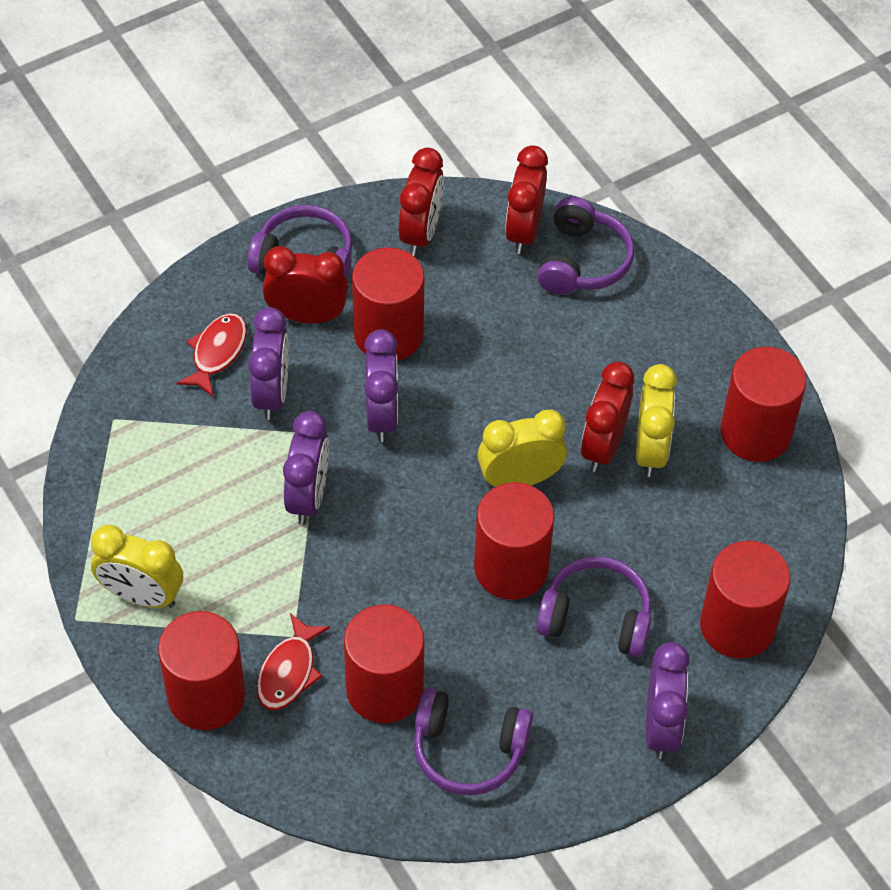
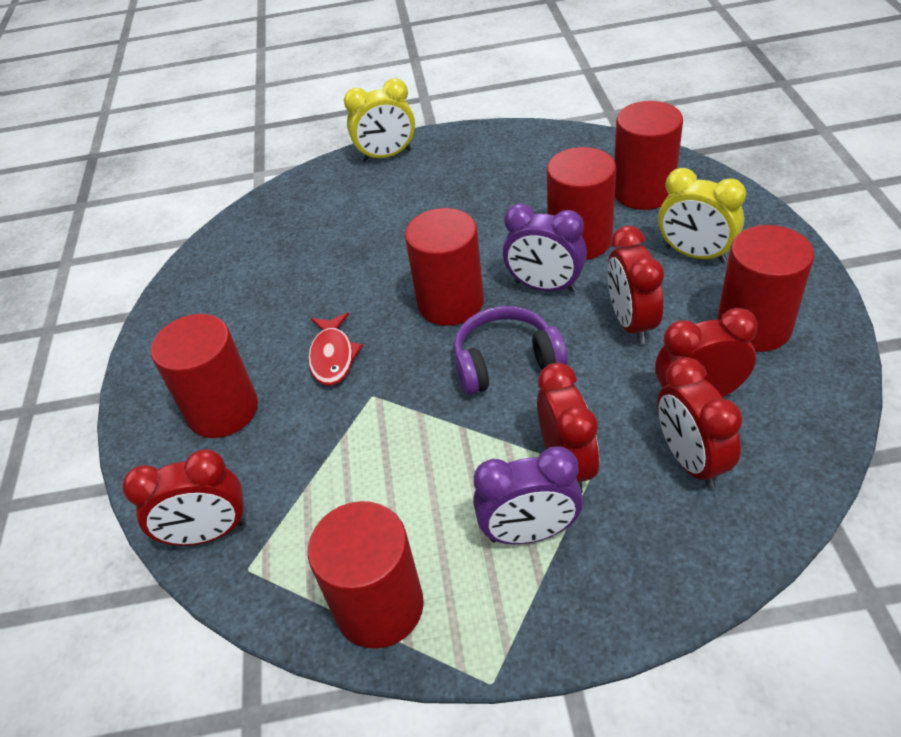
purple clock: [248,307,289,420] [283,411,329,525] [364,329,398,442] [646,642,690,759] = 4 -> [473,446,583,544] [503,204,587,292] = 2
purple headphones: [247,205,353,281] [414,688,533,795] [536,556,651,657] [537,197,635,295] = 4 -> [454,306,568,395] = 1
red clock: [263,246,348,324] [399,148,444,256] [505,145,548,254] [581,362,634,472] = 4 -> [122,449,246,546] [537,363,599,493] [607,226,664,344] [655,308,758,397] [657,357,742,489] = 5
red fish: [176,313,247,397] [257,613,330,710] = 2 -> [308,313,363,386] = 1
yellow clock: [91,525,183,608] [478,410,567,488] [636,364,677,477] = 3 -> [344,78,415,162] [658,168,746,263] = 2

